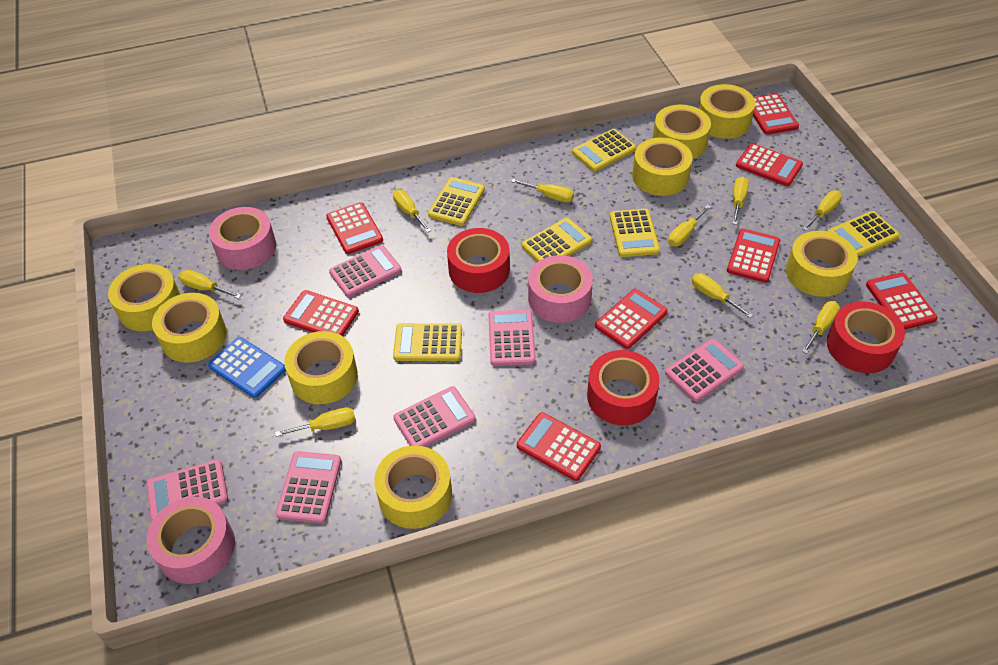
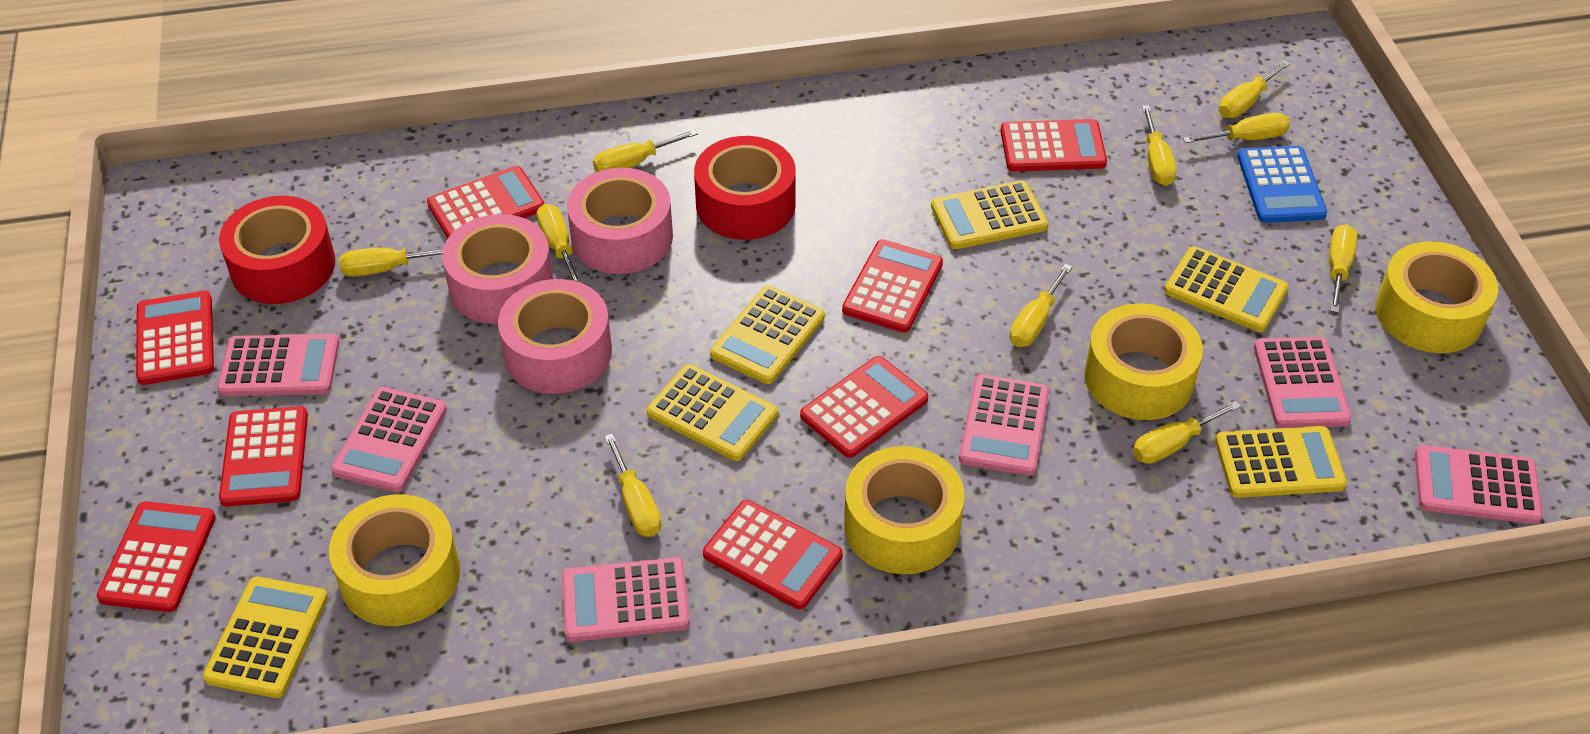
red tape: [447,228,510,293] [587,350,660,425] [827,301,905,373] = 3 -> [219,196,336,304] [694,136,796,240] = 2
yellow screwdriver: [179,270,241,299] [275,407,355,437] [393,190,431,233] [511,179,574,202] [668,205,711,246] [692,273,753,318] [732,177,749,225] [802,190,842,231] [802,301,840,354] = 9 -> [339,247,443,277] [537,204,581,283] [593,129,698,172] [604,433,661,537] [1010,264,1072,347] [1133,401,1241,464] [1142,105,1177,186] [1183,113,1290,143] [1219,60,1291,118] [1329,224,1358,313] = 10
yellow tape: [108,264,180,331] [152,293,227,363] [284,331,358,404] [374,445,452,529] [632,137,692,196] [653,105,711,159] [699,84,755,139] [786,231,858,297] = 8 -> [329,494,460,626] [844,446,965,574] [1085,303,1203,420] [1376,241,1498,353] = 4

